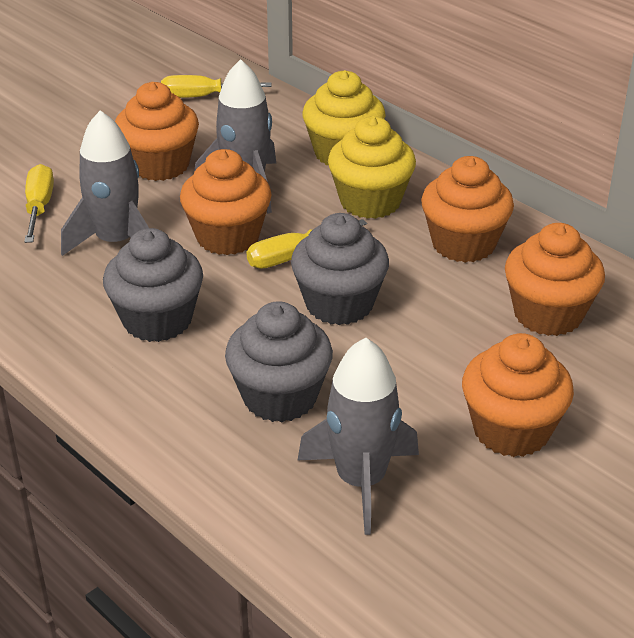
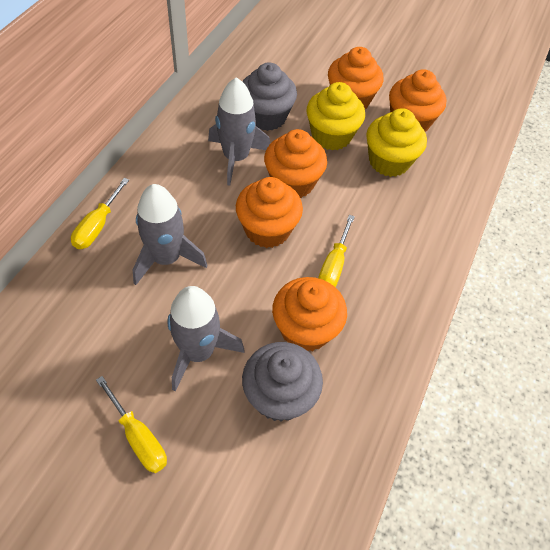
grey cupcake: [103,228,203,342] [225,301,333,422] [291,213,389,325] = 3 -> [242,62,297,131] [242,342,323,421] = 2

